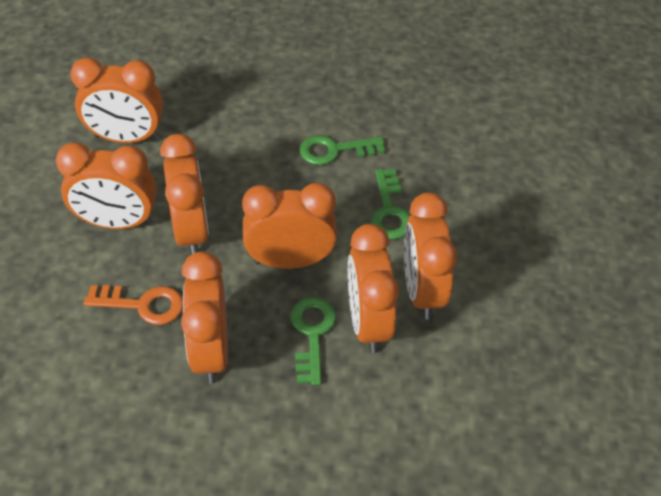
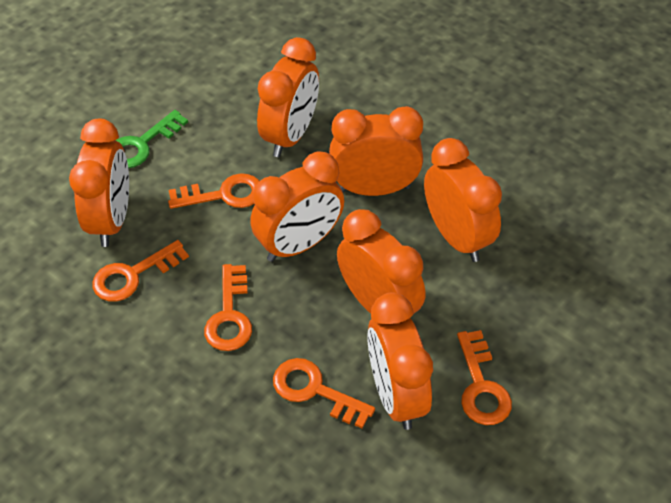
green key: [291,297,336,385] [300,135,385,165] [371,169,410,239] = 3 -> [115,110,188,168] = 1
orange key: [84,285,183,325] = 1 -> [92,240,189,302] [168,174,259,209] [204,264,252,351] [273,358,375,428] [457,330,512,425] = 5

